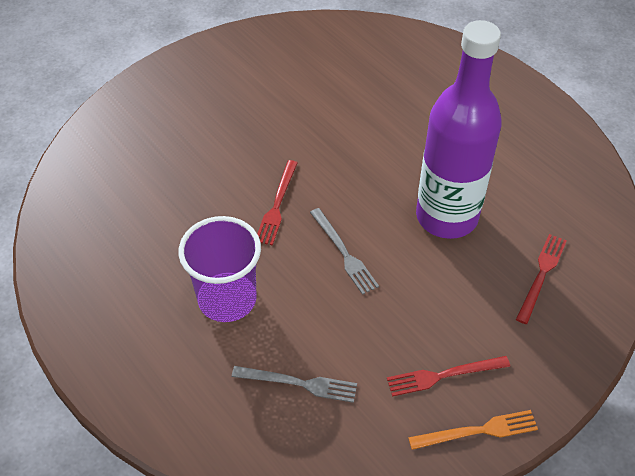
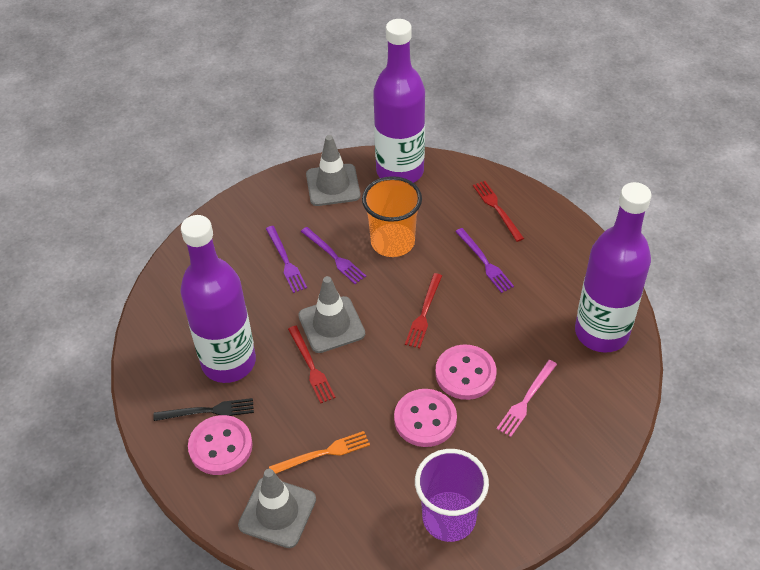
black fork: none = 0 -> [153,398,254,421] = 1
grey fork: [232,366,357,403] [310,208,379,295] = 2 -> none = 0
grey traffic cone: none = 0 -> [238,469,316,548] [298,276,365,353] [306,135,360,206] = 3
orange cup: none = 0 -> [362,176,422,257] = 1
pink button: none = 0 -> [188,415,253,475] [394,389,457,447] [435,344,496,400] = 3
pink fork: none = 0 -> [497,360,557,437] = 1
purple bottle: [416,20,502,239] = 1 -> [180,215,256,383] [373,19,425,183] [575,182,651,353] = 3
purple fork: none = 0 -> [266,226,307,293] [301,227,366,284] [455,228,514,293] = 3

